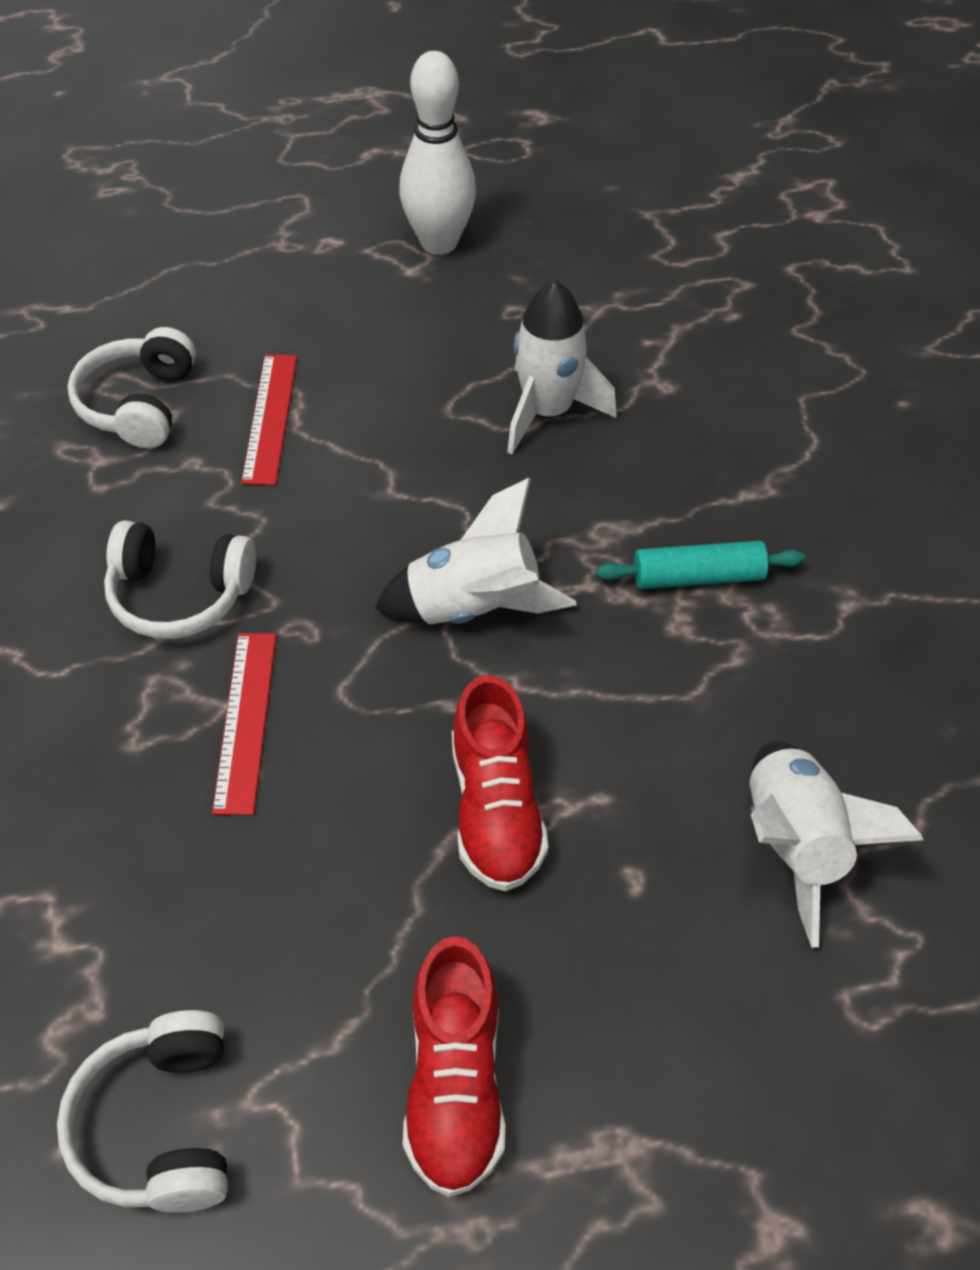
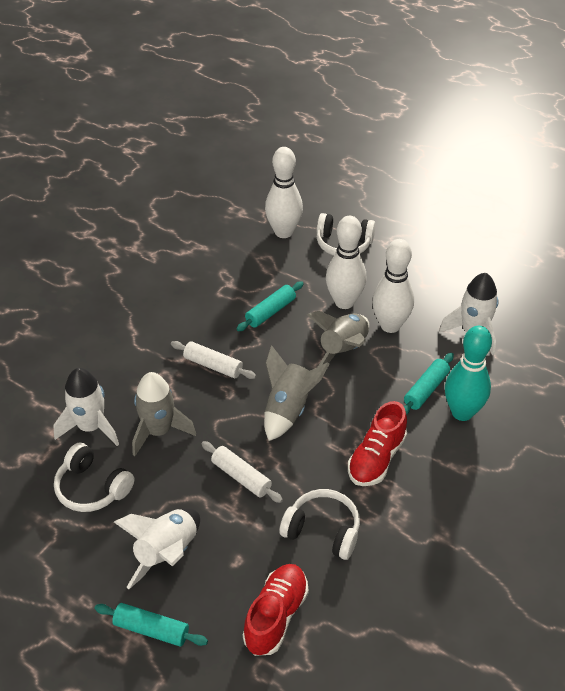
grey rocket: none = 0 -> [132,372,196,456] [264,345,329,441] [307,311,369,367] = 3
red ruler: [212,633,276,815] [241,354,297,485] = 2 -> none = 0
turquoise bowling pin: none = 0 -> [445,326,492,421] = 1
turquoise rolling pin: [596,541,805,589] = 1 -> [95,603,208,647] [236,281,304,332] [404,353,454,415] = 3
white bowling pin: [399,51,476,255] = 1 -> [265,147,303,238] [326,216,367,309] [372,239,414,333] = 3
white rolling pin: none = 0 -> [171,341,256,379] [202,441,283,503] = 2

